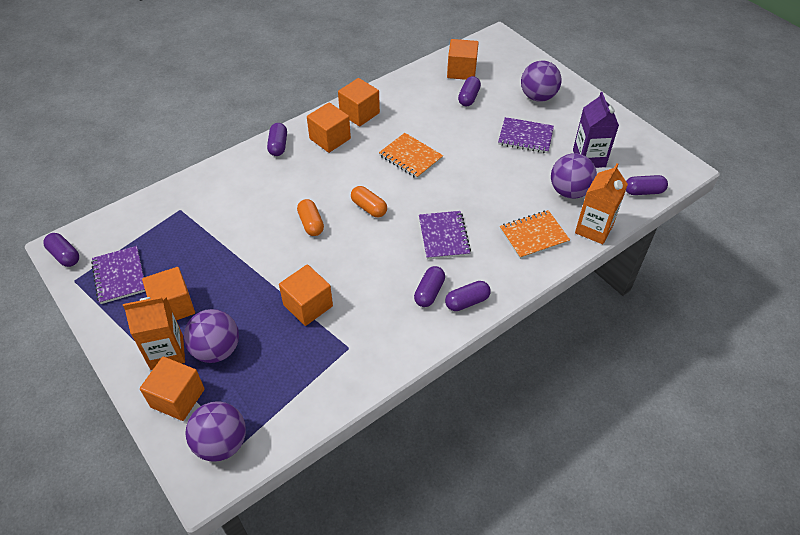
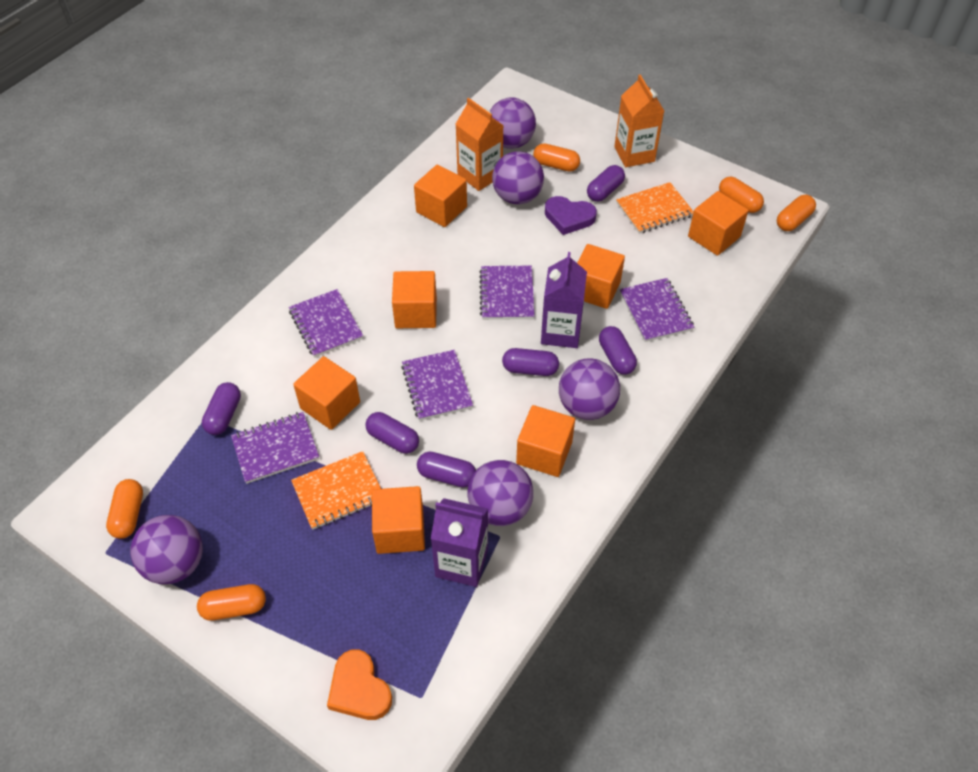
orange capsule: [297,199,324,236] [351,186,387,218] = 2 -> [106,479,143,539] [197,584,266,621] [533,143,580,172] [719,177,764,213] [777,195,816,231] = 5
orange cube: [140,356,205,421] [142,267,195,320] [279,264,333,326] [307,102,351,153] [338,78,380,127] [447,39,479,80] = 6 -> [293,356,360,430] [372,486,425,554] [392,271,437,328] [414,165,467,227] [516,405,575,477] [577,244,625,309] [688,191,748,256] = 7
orange heart: none = 0 -> [327,649,392,720] = 1
purple ball: [184,309,239,363] [185,401,246,462] [521,60,562,102] [551,153,597,199] = 4 -> [130,515,203,584] [467,460,533,526] [490,97,536,149] [492,151,544,204] [559,358,620,420] = 5
purple carton: [573,92,619,168] = 1 -> [431,498,488,587] [541,252,587,348] = 2
purple heart: none = 0 -> [545,196,597,235] = 1
purple notebook: [91,246,145,304] [419,211,471,259] [498,117,554,153] = 3 -> [231,412,319,484] [289,289,363,358] [401,350,473,421] [479,266,535,320] [620,278,694,342] = 5

